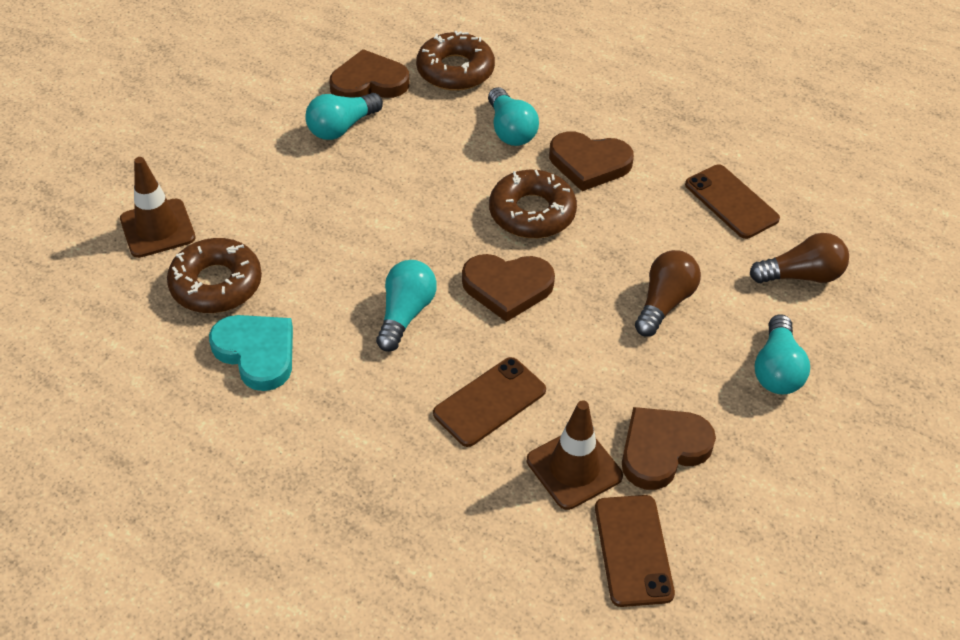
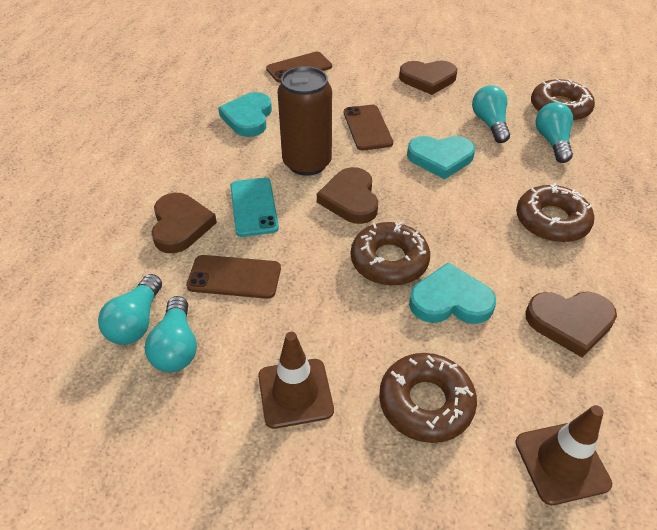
brown can: none = 0 -> [278,66,332,176] = 1
brown donut: [167,238,262,313] [416,31,495,91] [489,170,577,238] = 3 -> [351,222,430,286] [379,353,477,443] [516,183,594,242] [531,79,595,121] = 4
brown light bulb: [635,250,701,337] [750,233,849,283] = 2 -> none = 0
turquoise heart: [209,315,293,391] = 1 -> [218,92,272,137] [407,136,475,179] [409,262,496,324] = 3
turquoise phone: none = 0 -> [230,178,279,237] = 1

